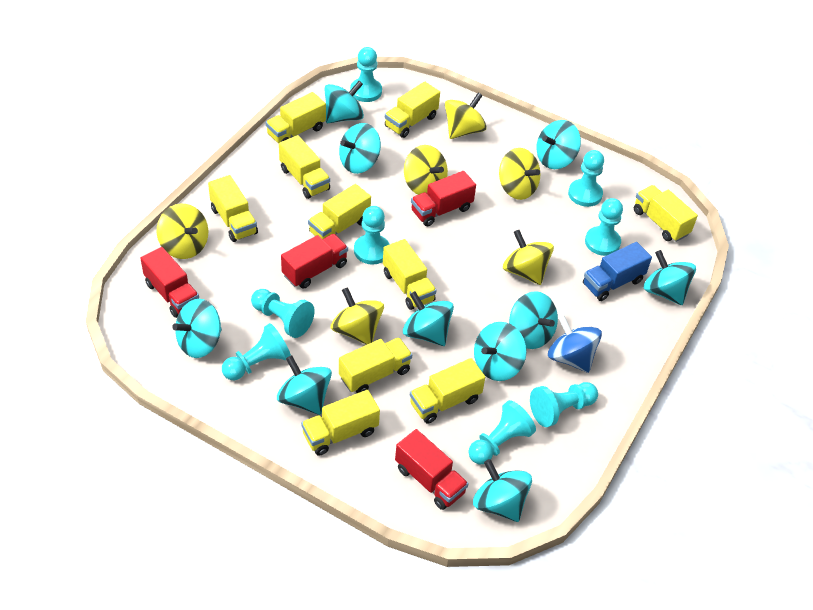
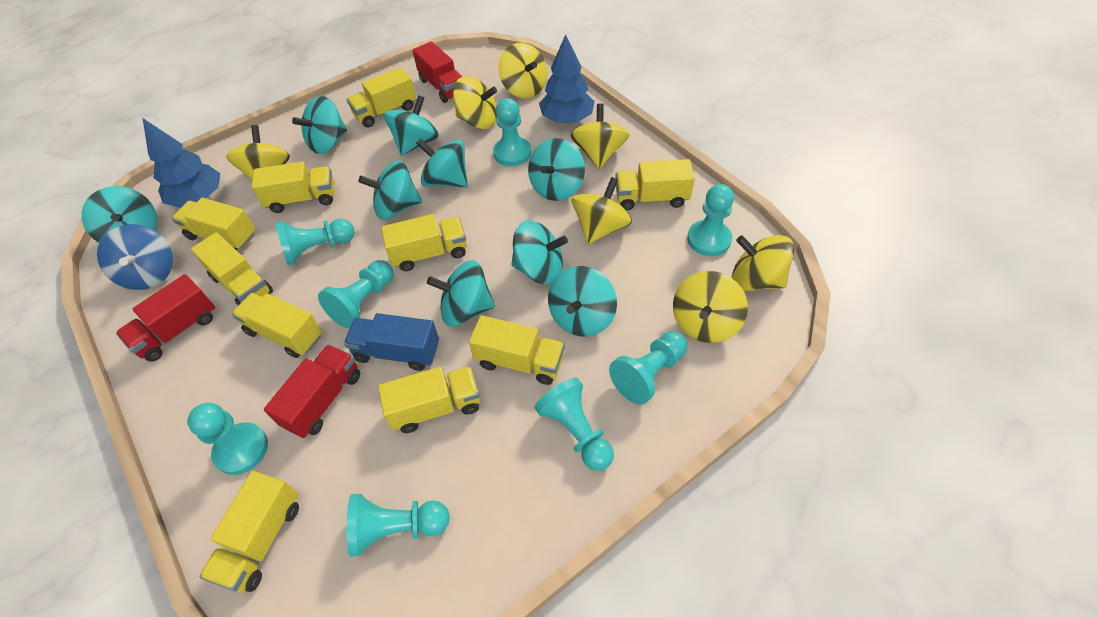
blue tree: none = 0 -> [142,118,220,208] [539,34,595,123] = 2
red truck: [140,247,199,318] [281,234,348,289] [395,429,469,510] [411,171,476,226] = 4 -> [116,274,215,362] [264,344,360,438] [412,41,462,103] = 3
turquoise spinning top: [172,299,222,358] [277,355,332,415] [325,81,364,123] [339,123,381,174] [403,291,454,346] [473,459,532,522] [474,322,527,381] [509,291,558,349] [536,120,581,169] [644,250,696,305] = 10 -> [82,186,157,243] [292,96,347,154] [358,161,422,220] [384,95,439,156] [416,138,468,188] [427,260,495,327] [511,221,568,284] [528,138,585,201] [548,266,617,336] = 9
yellow spinning top: [157,204,208,259] [331,287,384,345] [404,145,448,195] [445,93,487,139] [499,148,540,200] [503,230,554,285] = 6 -> [226,125,290,180] [453,76,497,129] [498,43,547,98] [570,103,629,169] [572,177,632,244] [673,271,748,343] [732,235,794,291] = 7

